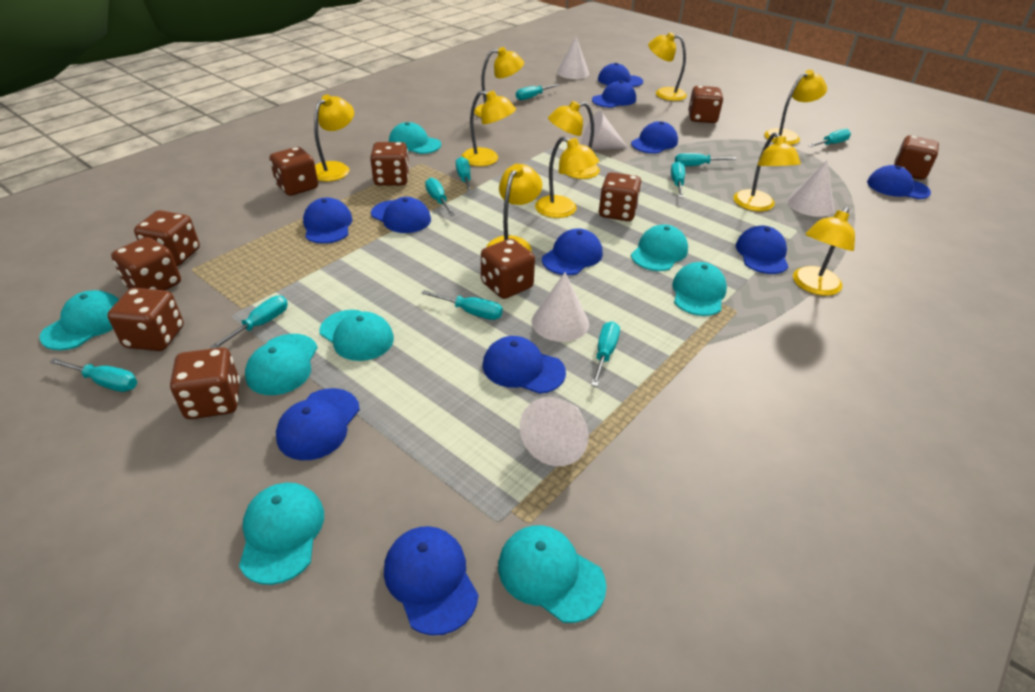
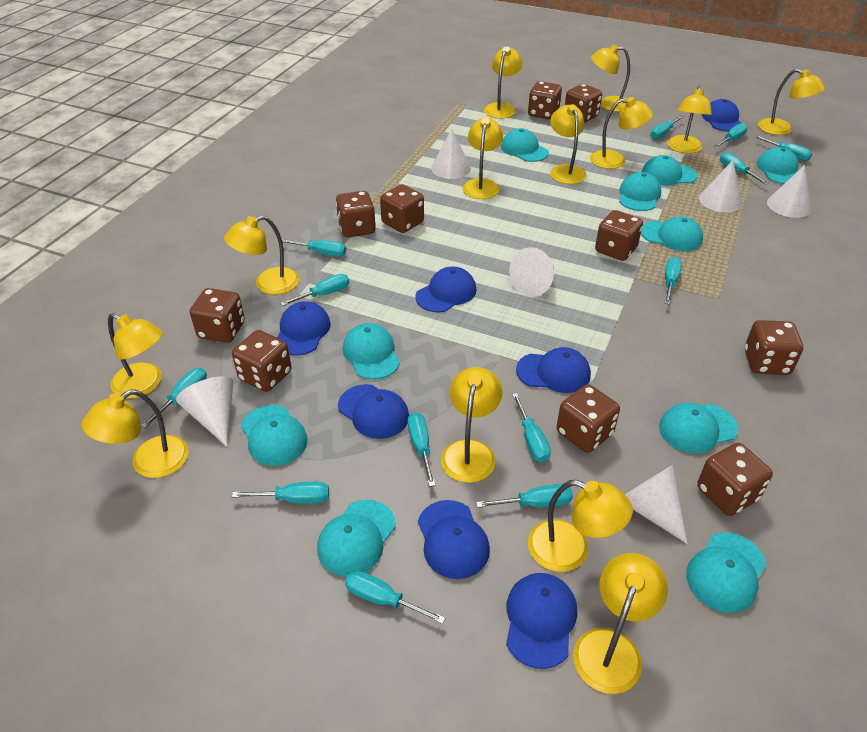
blue cap: [276,388,360,460] [303,197,353,244] [371,197,431,233] [384,526,479,636] [483,336,566,394] [542,228,603,275] [592,81,636,108] [598,63,643,87] [631,121,678,154] [736,226,788,274] [867,165,931,199] = 11 -> [277,301,331,356] [338,384,409,439] [415,266,476,313] [418,500,490,579] [506,573,577,669] [516,347,591,393] [702,99,741,132] = 7
turquoise cap: [39,290,119,350] [239,483,324,585] [245,334,318,395] [320,310,394,361] [389,122,441,154] [498,525,607,623] [631,224,688,271] [672,262,727,316] = 8 -> [241,405,307,466] [317,500,396,577] [343,323,400,379] [501,128,549,162] [619,172,661,211] [641,216,703,251] [642,155,698,186] [659,403,738,454] [686,532,767,613] [757,147,799,184] = 10
turquoise screwdriver: [49,358,137,392] [210,296,288,348] [421,290,503,320] [425,178,455,216] [456,157,472,193] [516,84,559,100] [591,321,620,387] [671,161,685,198] [675,153,737,166] [808,129,851,147] = 10 -> [141,368,207,428] [232,482,329,503] [280,274,349,306] [282,239,346,257] [345,571,445,624] [408,412,436,487] [476,484,573,508] [512,393,551,462] [650,115,684,139] [664,257,682,304] [714,123,748,148] [720,152,769,185] [755,136,812,161] = 13
white cone: [520,397,589,466] [532,272,589,342] [557,37,589,79] [581,111,628,150] [787,160,834,217] = 5 -> [176,376,233,447] [431,129,471,179] [509,247,554,297] [625,465,688,544] [699,160,742,212] [767,165,812,218] = 6
yellow lamp: [314,94,354,181] [461,90,516,166] [474,47,524,118] [486,164,542,252] [535,136,599,218] [548,101,600,179] [648,32,687,101] [733,132,801,211] [764,70,827,145] [793,207,855,296] = 10 -> [82,389,189,478] [108,313,163,399] [224,215,299,295] [441,367,502,483] [463,118,503,199] [484,46,523,119] [528,480,633,572] [550,104,586,184] [573,553,668,694] [590,97,653,169] [591,44,630,112] [667,86,712,154] [758,69,825,135] = 13

